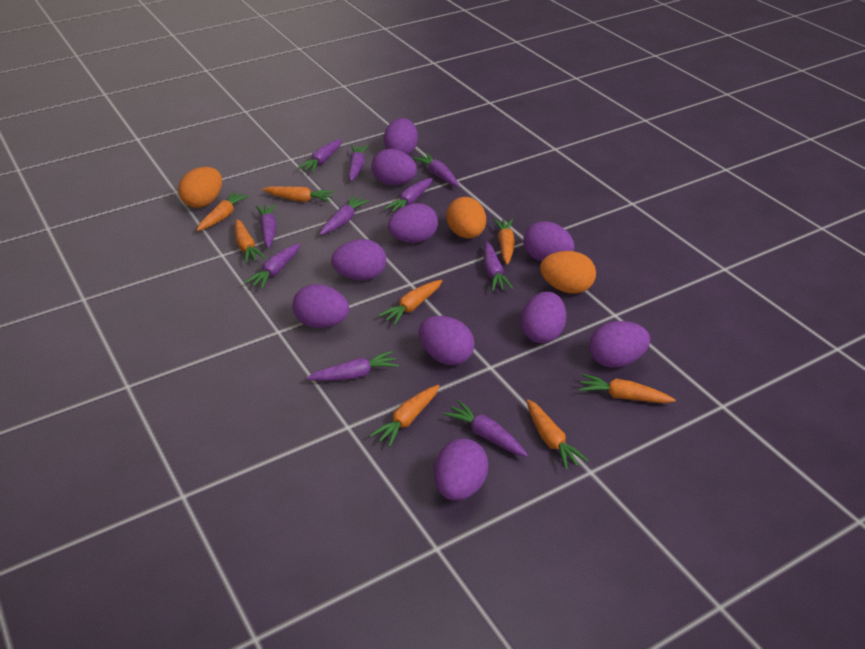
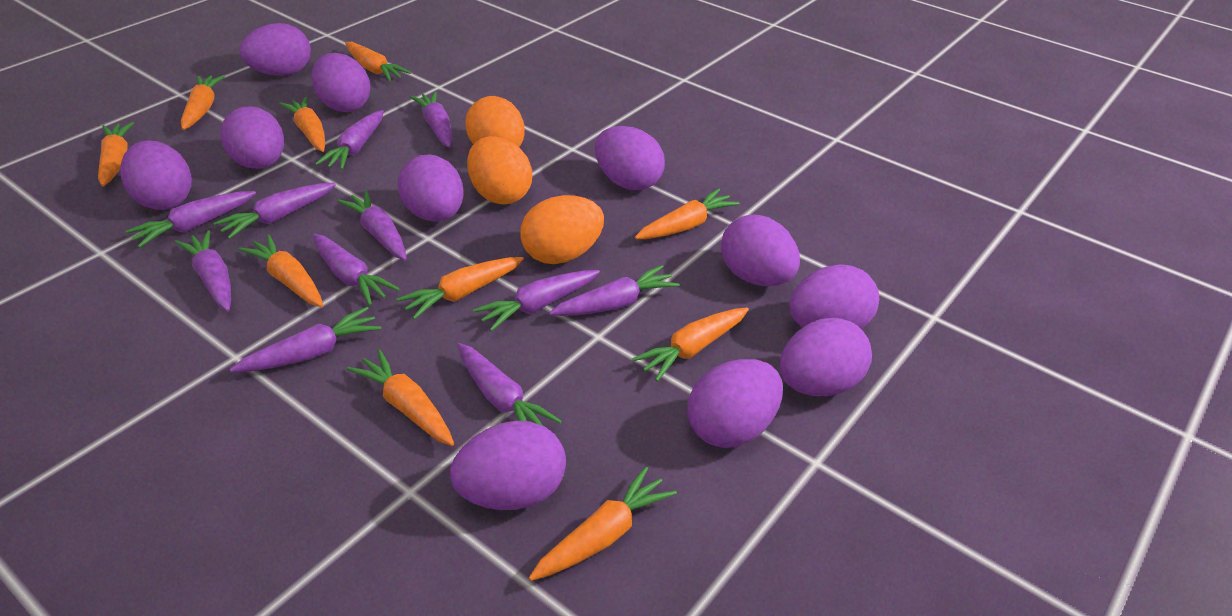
orange carrot: [197,191,249,231] [235,219,266,264] [263,186,335,202] [370,385,439,447] [378,280,442,325] [493,219,515,265] [526,399,589,470] [579,374,676,403] = 8 -> [98,122,134,186] [181,75,225,130] [238,234,323,307] [279,97,325,152] [345,42,411,82] [347,349,454,446] [397,257,524,320] [529,467,677,581] [632,307,749,381] [635,188,740,239] = 10
purple carrot: [244,243,300,289] [256,204,277,248] [298,139,342,173] [306,351,399,381] [320,195,369,235] [349,145,368,181] [384,178,433,212] [413,153,459,187] [443,400,528,457] [484,242,513,291] = 10 -> [126,191,256,248] [175,230,231,311] [213,183,336,239] [230,307,381,372] [312,234,400,306] [315,110,384,170] [337,190,407,260] [410,91,452,147] [457,343,562,426] [473,270,600,332] [549,265,680,316] = 11
purple egg: [293,284,349,328] [331,239,386,280] [371,149,417,185] [383,118,418,155] [388,203,438,243] [419,316,475,365] [434,438,488,501] [521,292,566,343] [523,221,574,261] [589,321,650,367] = 10 -> [120,140,192,210] [220,106,284,169] [239,23,311,76] [312,53,370,112] [398,154,464,222] [450,421,566,510] [595,126,665,190] [687,359,783,448] [721,214,800,286] [780,318,872,396] [789,264,879,329] = 11

